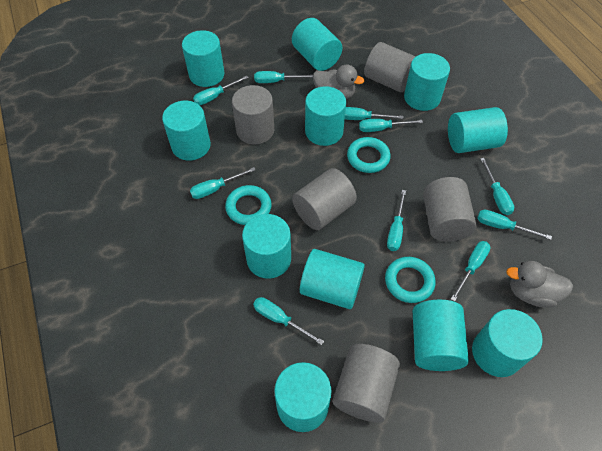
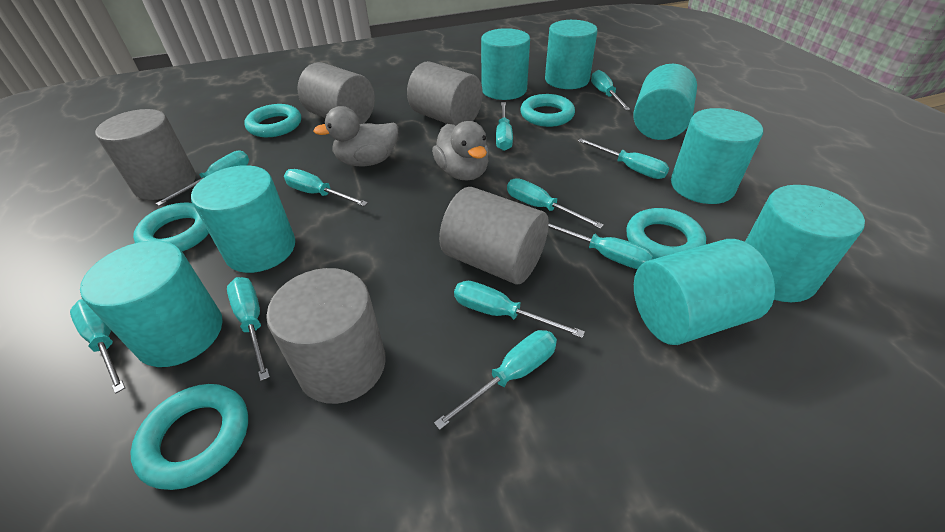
turquoise cylinder: [162,101,211,161] [182,30,225,87] [242,214,291,279] [274,362,332,432] [292,18,342,71] [300,249,365,309] [305,86,346,146] [404,53,450,111] [412,300,469,371] [448,107,508,153] [472,309,543,377] = 11 -> [80,240,222,367] [191,165,295,273] [481,28,530,100] [545,20,598,89] [634,64,697,140] [634,239,775,345] [671,108,763,204] [745,185,865,302] = 8
turquoise ring: [225,185,271,225] [347,137,390,173] [385,257,436,303] = 3 -> [131,384,248,490] [133,203,209,252] [244,104,301,137] [520,94,575,127] [626,208,706,259] = 5
turquoise screwdriver: [190,167,255,199] [193,75,249,105] [253,297,324,345] [254,71,313,83] [345,107,403,120] [359,119,423,132] [387,190,406,251] [451,241,491,301] [477,210,552,240] [480,158,514,215] = 10 -> [70,299,125,394] [155,151,249,206] [227,277,270,381] [284,169,368,206] [434,330,557,430] [454,281,585,338] [496,102,513,151] [507,178,604,229] [548,223,653,269] [578,138,669,179] [591,70,630,110] = 11

